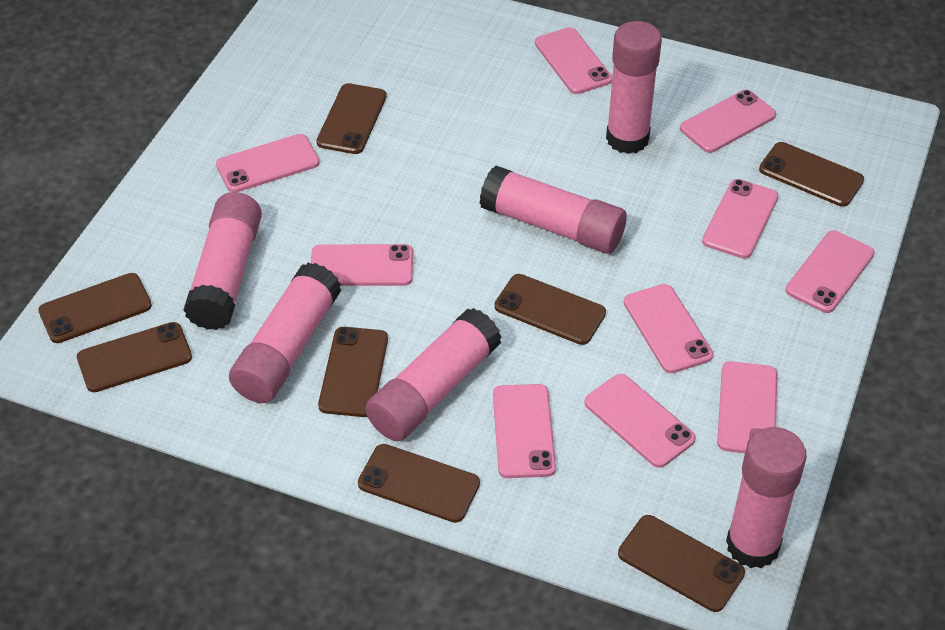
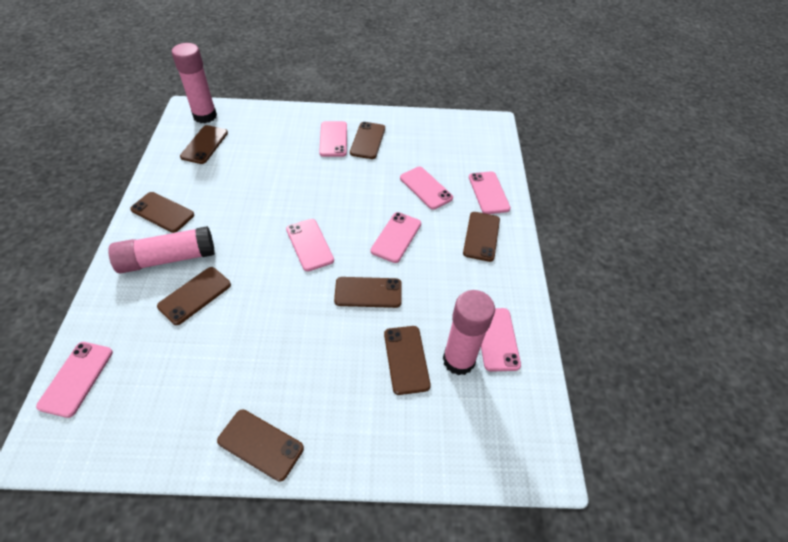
pink glue stick: [183,192,262,330] [229,263,341,403] [365,308,502,441] [480,166,627,254] [606,21,662,154] [726,427,807,568] = 6 -> [108,226,215,274] [172,43,217,123] [443,290,495,375] = 3
pink phone: [216,134,319,192] [311,244,413,286] [493,384,556,478] [535,27,612,94] [584,374,696,468] [624,284,713,373] [680,90,776,153] [702,179,778,259] [717,361,778,453] [786,231,875,313] = 10 -> [36,342,113,418] [286,219,334,271] [319,121,347,157] [371,212,421,263] [400,167,453,210] [469,171,511,214] [481,308,521,372] = 7

